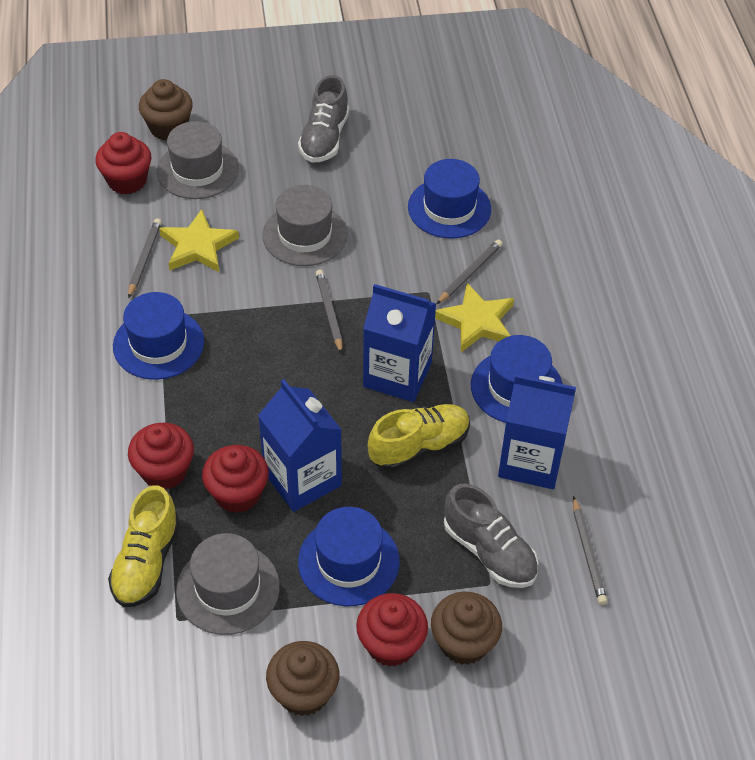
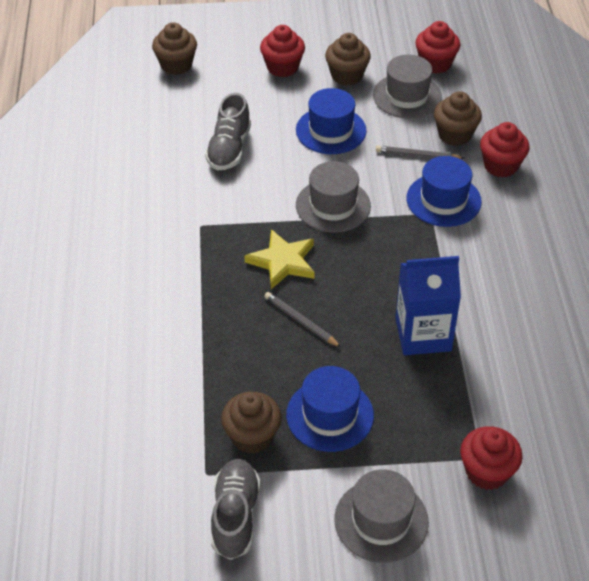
blue carton: [258,379,342,512] [363,284,436,402] [498,374,576,489] = 3 -> [395,256,461,355] = 1
blue hat: [113,292,204,380] [298,507,400,606] [408,159,491,239] [471,335,563,423] = 4 -> [286,366,374,452] [296,88,367,154] [406,156,482,227] = 3
brown cupcake: [139,79,193,140] [266,641,339,716] [431,592,502,665] = 3 -> [152,22,197,75] [221,392,281,454] [325,33,371,86] [434,91,482,146] = 4
grey pencil: [128,218,162,298] [316,270,342,354] [437,239,502,304] [573,496,607,605] = 4 -> [264,292,342,348] [376,145,464,159] = 2
yellow shoe: [108,485,180,607] [368,404,470,471] = 2 -> none = 0
yellow star: [159,209,239,272] [435,283,514,352] = 2 -> [244,229,315,289] = 1

